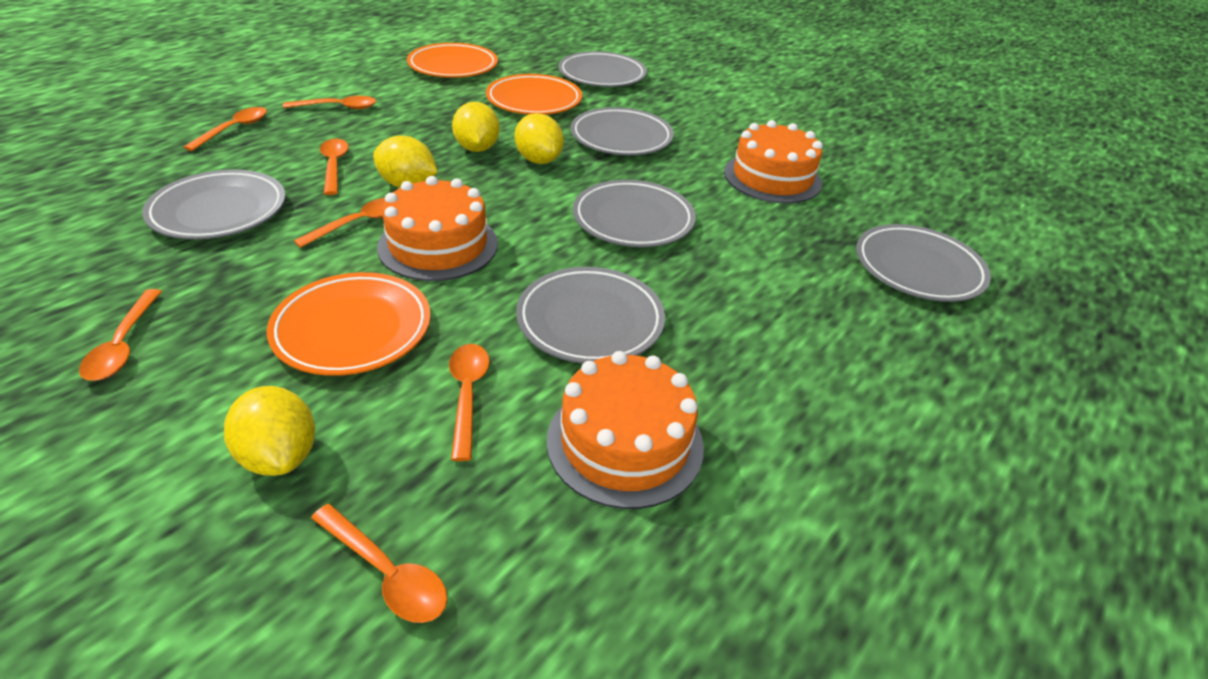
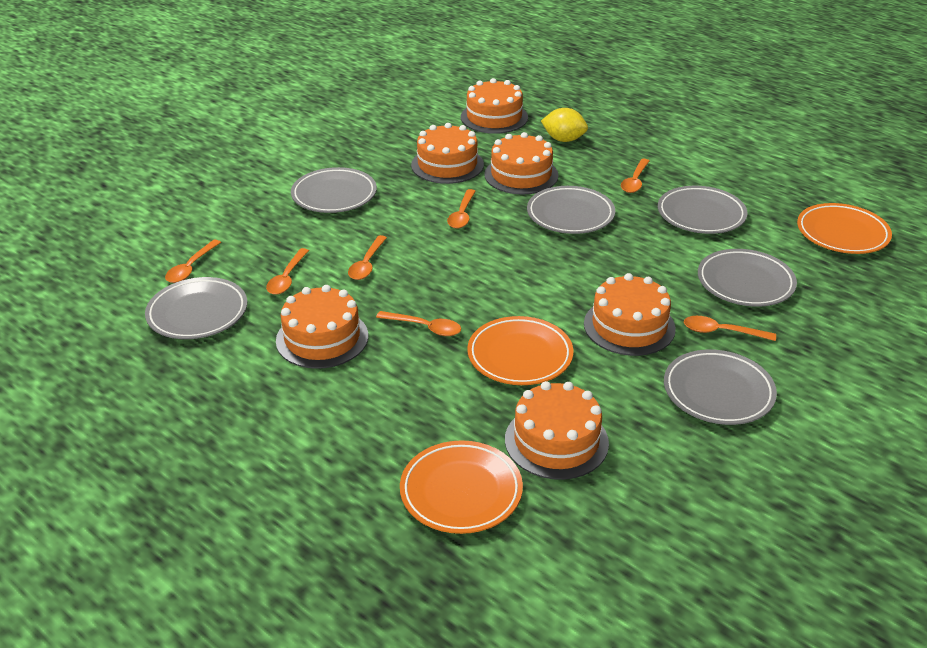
orange cake: [377,176,498,281] [547,351,704,509] [724,120,823,204] = 3 -> [276,285,368,369] [411,123,484,184] [461,78,528,134] [484,132,558,195] [505,381,609,480] [584,273,676,356] = 6
yellow lemon: [224,386,315,476] [373,136,438,188] [452,102,500,152] [515,113,564,164] = 4 -> [541,108,588,142] = 1

